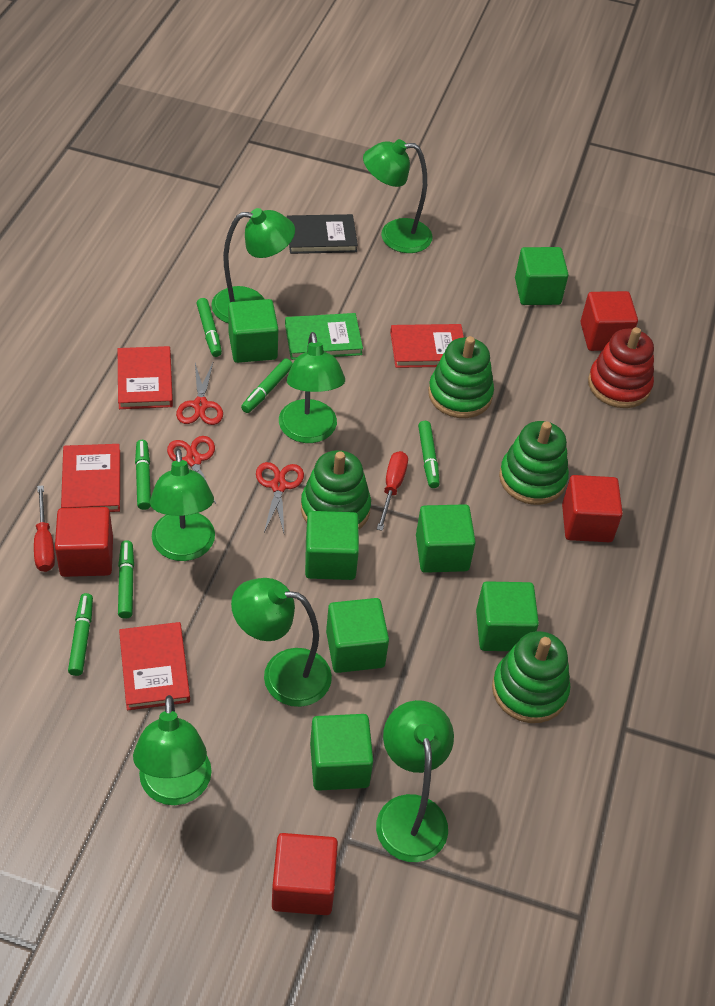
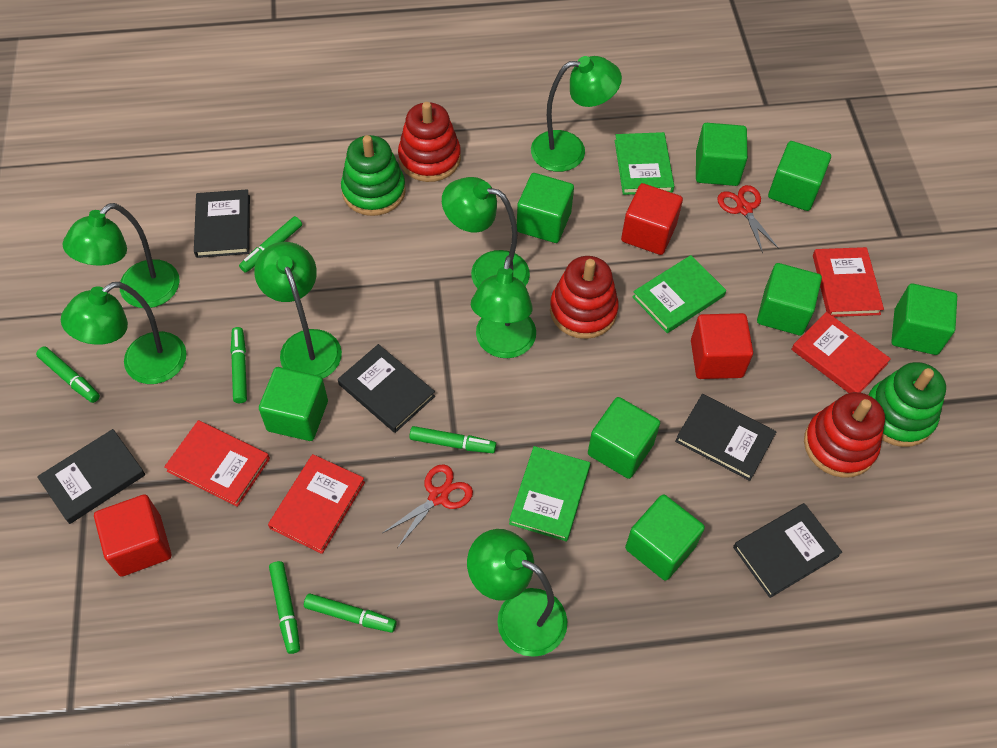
black book: [287,214,358,254] = 1 -> [37,429,145,524] [194,189,250,258] [338,344,435,433] [675,394,776,481] [733,503,842,598] = 5
green book: [285,313,363,360] = 1 -> [509,446,590,542] [615,132,674,195] [632,255,726,333] = 3
green cube: [228,299,278,363] [305,511,359,580] [310,714,373,791] [326,598,389,673] [416,504,476,573] [476,581,539,651] [515,247,568,305] = 7 -> [259,367,328,441] [517,173,574,243] [588,397,660,479] [625,494,705,581] [696,123,748,186] [757,263,822,335] [768,141,831,211] [891,284,957,355] = 8
green stacking toy: [301,450,371,529] [428,336,494,418] [492,631,570,723] [499,421,569,505] = 4 -> [341,135,406,216] [868,362,946,447] = 2
red cube: [55,507,113,577] [272,833,338,915] [562,475,623,542] [581,291,638,351] = 4 -> [94,494,171,577] [621,183,683,255] [691,313,753,379] = 3
red scissors: [167,436,216,504] [176,363,223,425] [256,462,304,533] = 3 -> [382,464,473,548] [717,185,779,253] = 2
red screwdriver: [34,485,55,572] [377,451,408,531] = 2 -> none = 0
red stacking toy: [588,327,654,408] = 1 -> [398,102,461,182] [550,256,619,339] [804,392,885,478] = 3

